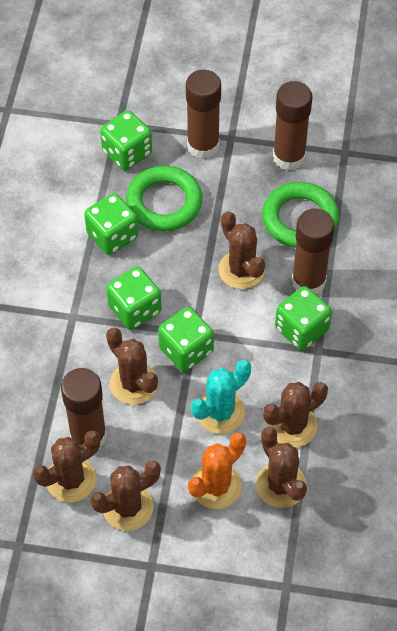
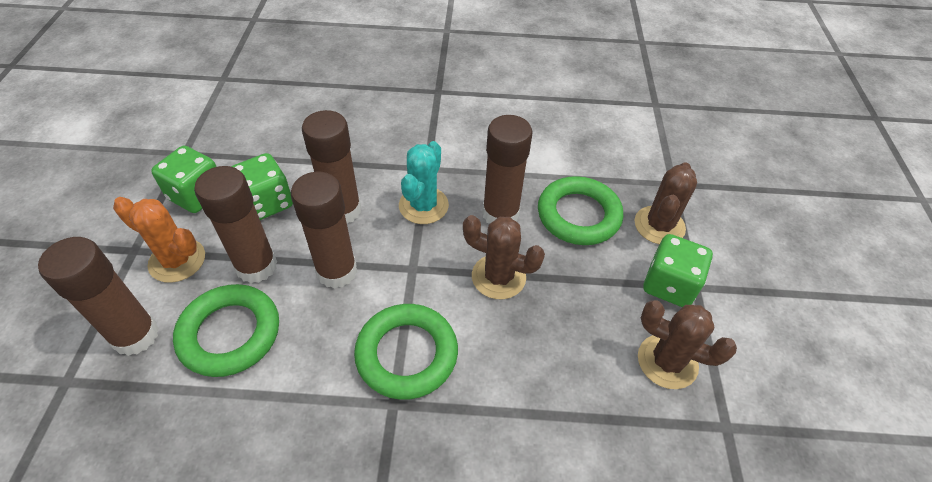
brown cactus: [33,430,100,503] [90,460,161,531] [106,328,158,405] [218,211,265,289] [256,427,307,508] [263,382,328,447] = 6 -> [463,215,545,299] [635,162,697,245] [638,300,737,389] = 3
brown glue stick: [61,368,107,449] [186,69,221,159] [273,81,312,170] [292,208,335,294] = 4 -> [38,237,159,356] [194,166,277,283] [291,172,357,289] [302,110,361,224] [482,115,533,224] = 5
green dice: [84,193,138,255] [100,110,152,170] [106,267,161,330] [158,307,214,372] [275,286,332,350] = 5 -> [151,146,217,213] [231,153,293,220] [644,234,713,307] = 3
green ring: [126,166,202,231] [262,182,339,248] = 2 -> [173,284,279,377] [354,304,458,400] [538,176,623,245] = 3

